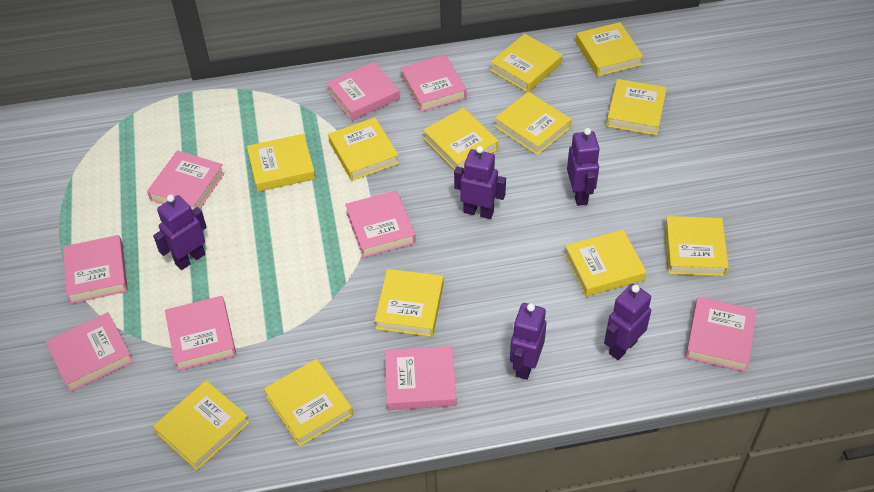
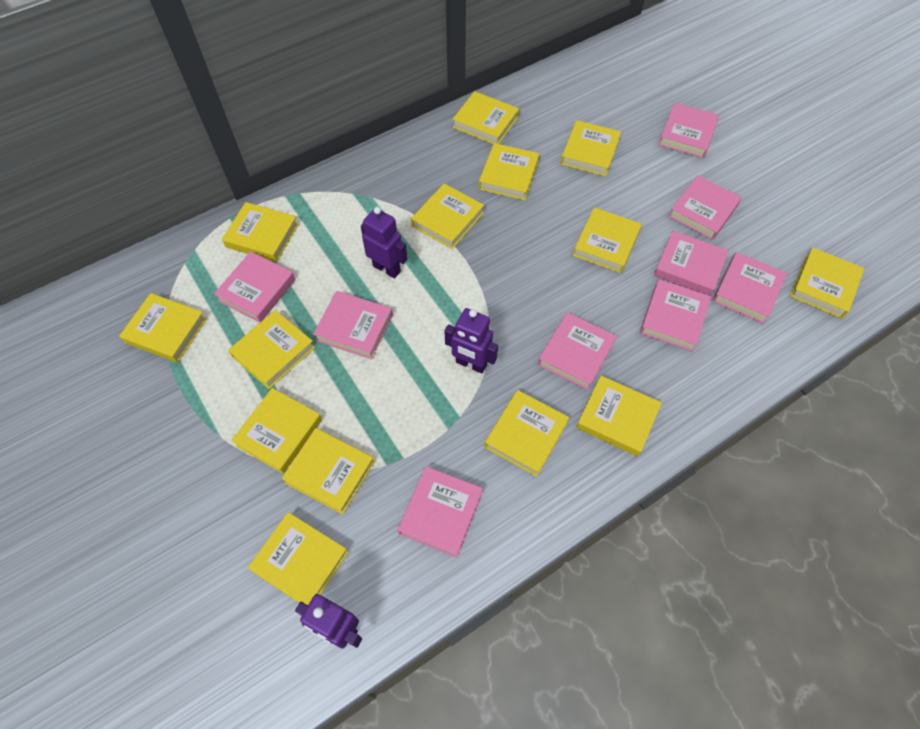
purple robot: [153,195,207,270] [454,146,506,219] [510,303,547,380] [567,128,600,206] [604,284,651,360] = 5 -> [295,594,362,649] [361,207,408,279] [445,308,498,374] = 3
yellow book: [153,380,249,470] [247,134,316,192] [264,359,353,446] [328,117,399,181] [375,269,444,337] [423,108,499,170] [490,34,562,92] [495,92,572,155] [564,230,646,297] [576,22,643,77] [606,79,667,136] [665,216,729,276] = 12 -> [119,293,207,363] [222,202,299,262] [228,310,315,389] [231,388,322,474] [248,512,349,605] [282,428,375,515] [411,184,484,249] [453,91,519,144] [479,143,540,200] [485,390,569,477] [561,120,621,177] [573,207,642,273] [576,376,662,456] [790,247,864,318] = 14

